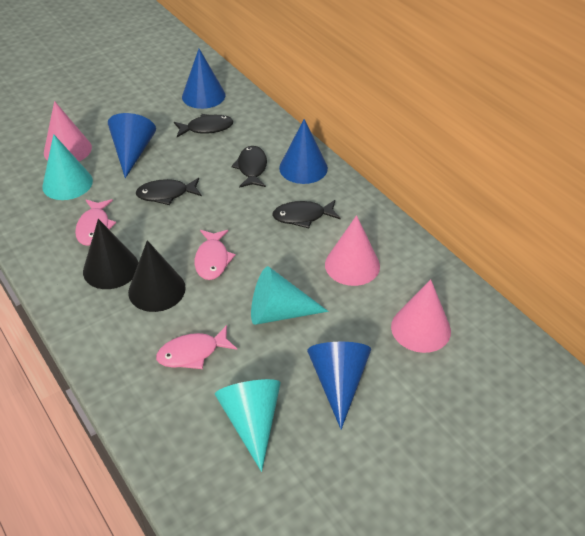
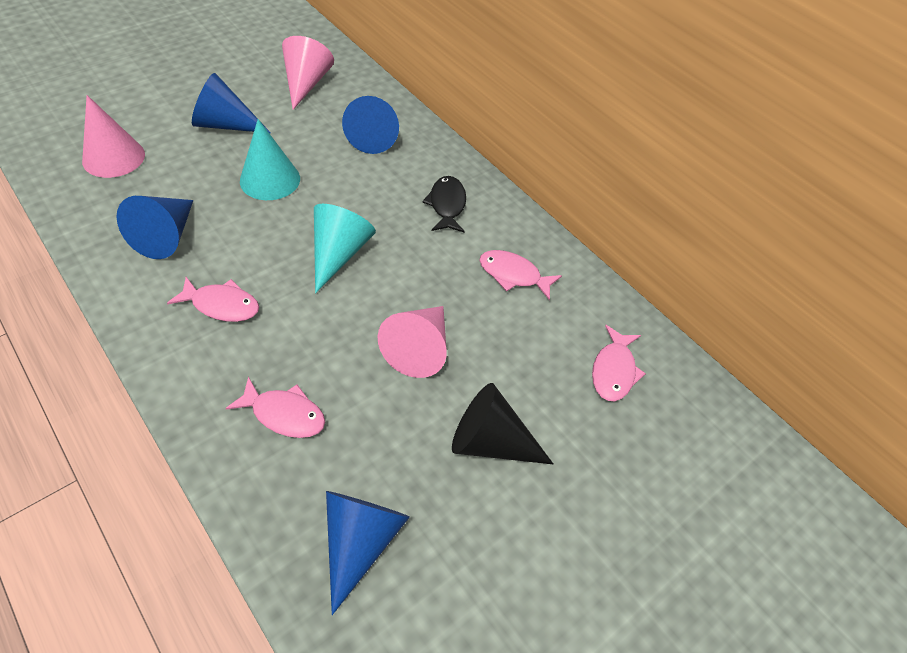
black cone: [83,219,139,289] [128,240,186,312] = 2 -> [452,383,553,464] = 1
black fish: [136,178,202,205] [174,114,233,137] [231,146,267,188] [272,200,341,228] = 4 -> [422,176,466,232] = 1
pink fish: [75,199,116,246] [156,325,237,369] [195,230,236,280] = 3 -> [167,277,259,322] [225,377,325,438] [479,250,562,300] [592,325,646,401] = 4
turquoise cone: [42,134,93,200] [215,379,281,472] [251,266,329,325] = 3 -> [240,119,300,200] [314,204,376,293] = 2

